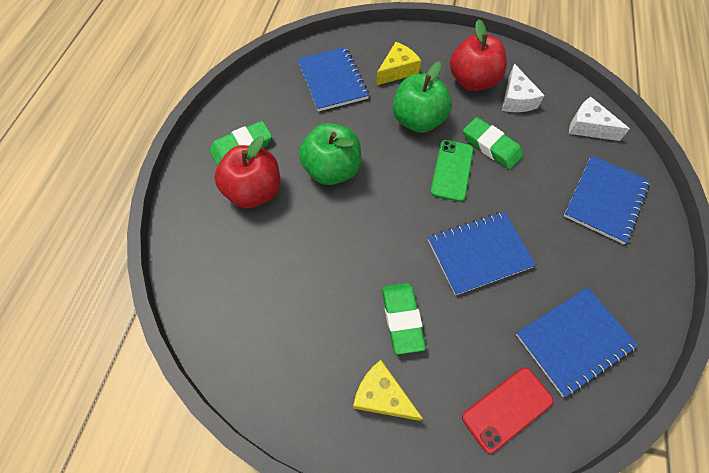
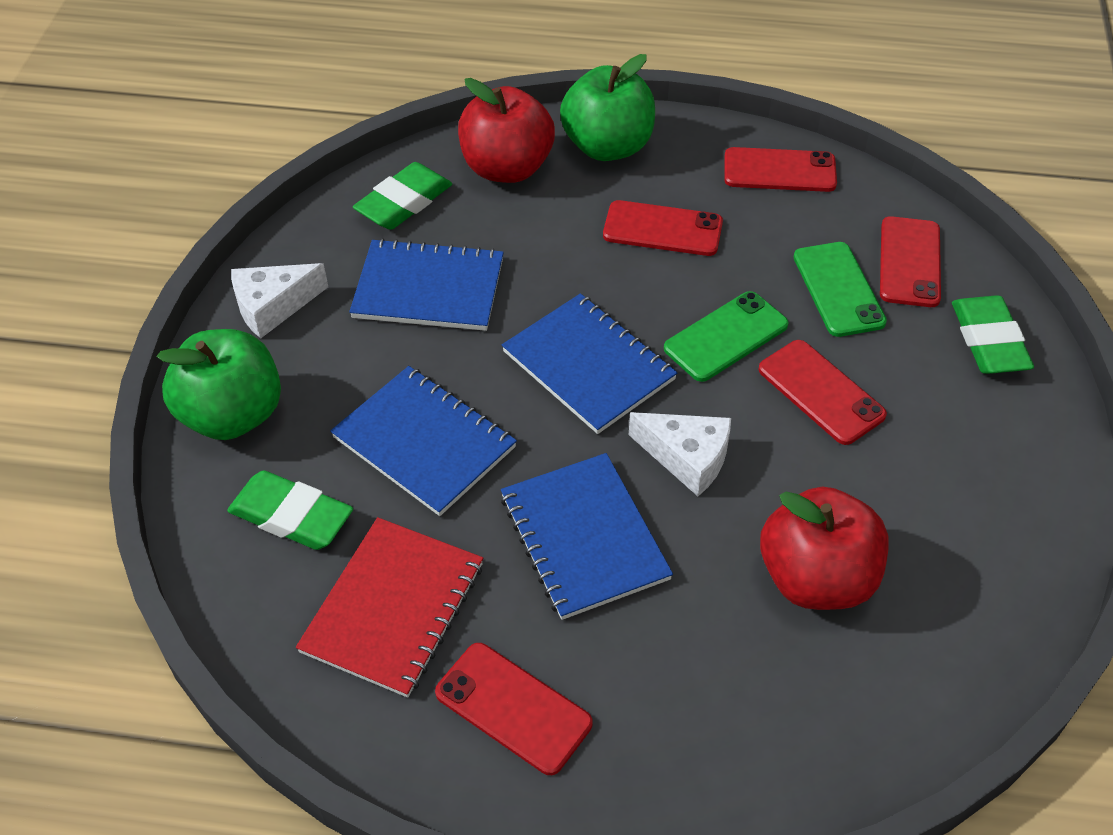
green phone: [430,140,474,202] = 1 -> [664,291,789,382] [794,242,887,337] = 2
red notebook: none = 0 -> [296,517,483,698] = 1
red phone: [462,367,553,453] = 1 -> [435,643,593,775] [603,200,723,256] [724,147,837,192] [758,340,887,445] [880,216,941,307] = 5
yellow cheese: [353,360,423,421] [376,42,421,85] = 2 -> none = 0

